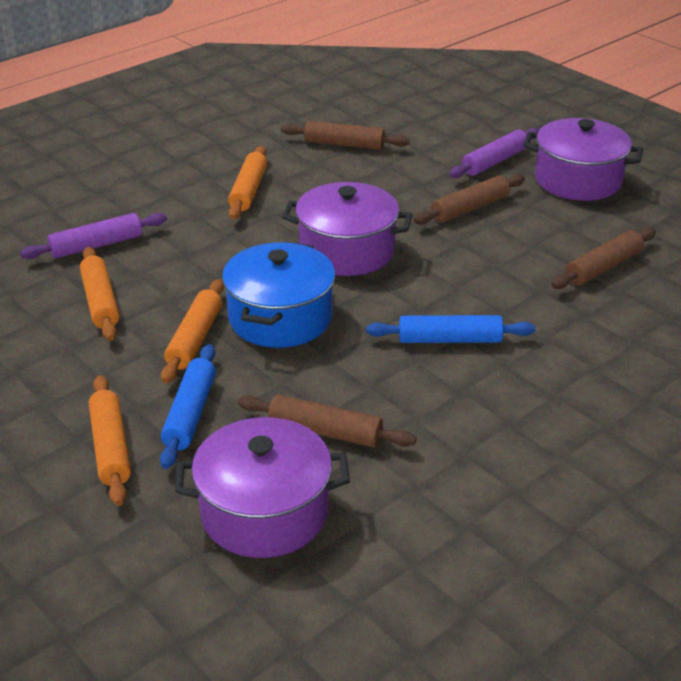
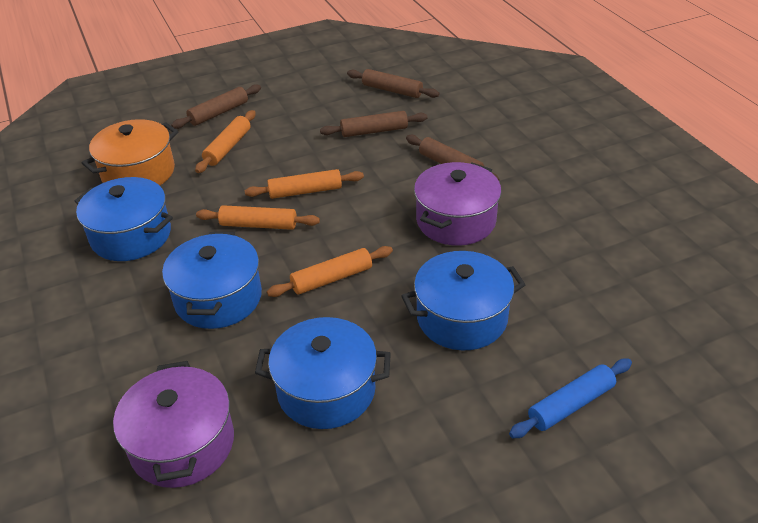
blue pot: [222,242,335,348] = 1 -> [74,177,173,261] [162,232,262,329] [255,317,391,429] [402,251,526,350] = 4
blue rolling pin: [160,344,216,469] [366,315,536,343] = 2 -> [509,359,632,438] = 1
orange pot: none = 0 -> [82,119,178,185] = 1
purple pot: [175,417,350,558] [282,182,413,276] [523,118,643,201] = 3 -> [113,361,234,488] [414,162,502,246] = 2
purple rolling pin: [20,213,167,259] [449,128,539,178] = 2 -> none = 0

